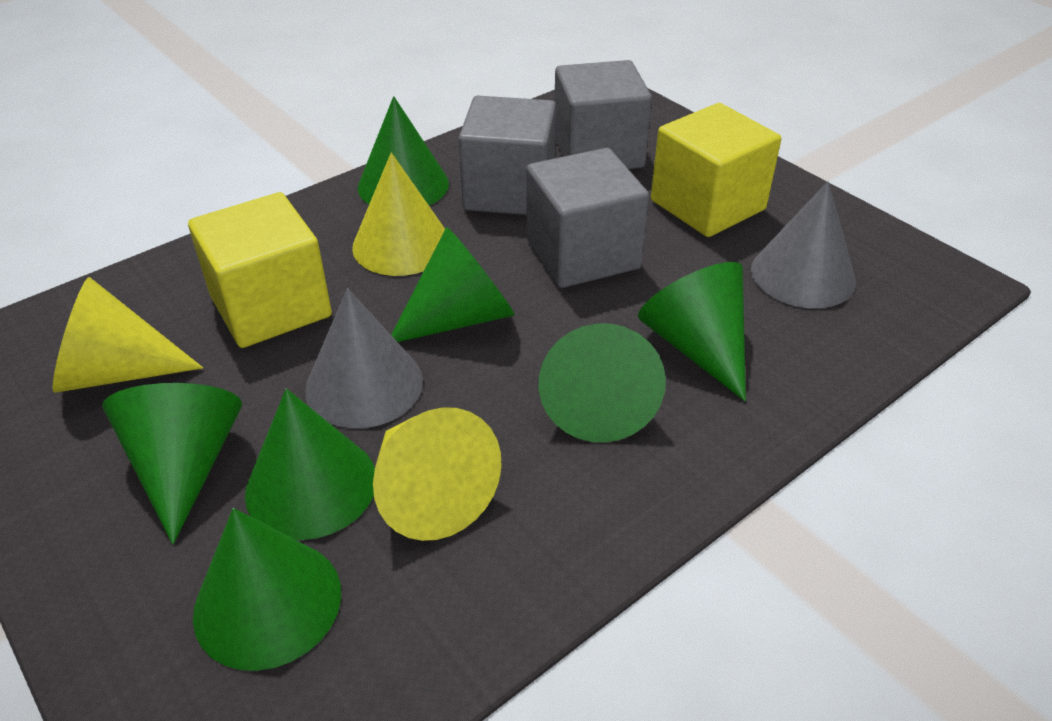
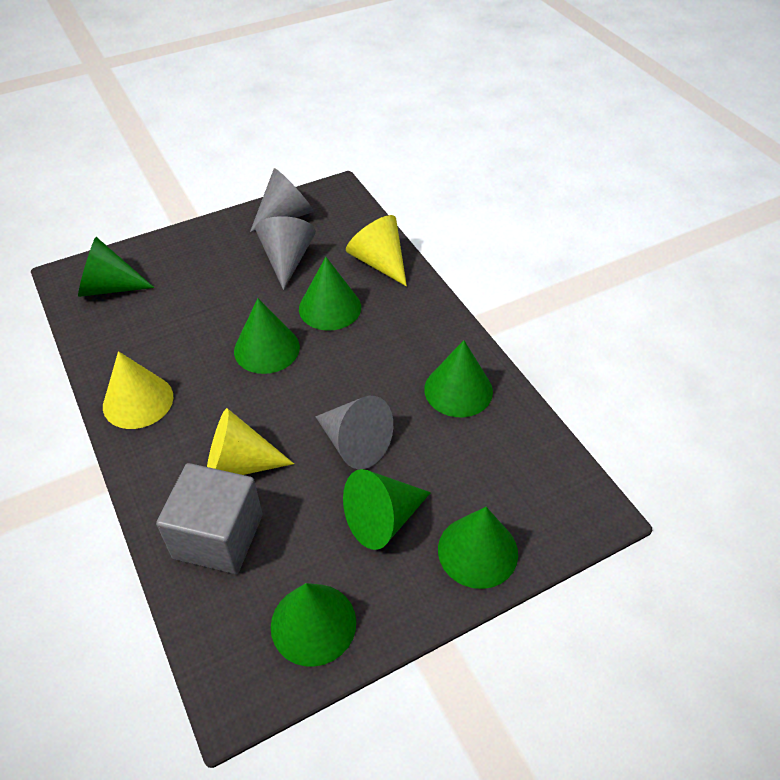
grey cone: [305,288,423,428] [751,181,856,308] = 2 -> [250,168,314,232] [255,216,316,290] [315,396,393,469] = 3
grey cube: [458,96,556,215] [526,148,649,288] [554,60,652,169] = 3 -> [156,463,262,574] = 1
yellow cube: [188,192,332,348] [651,103,781,237] = 2 -> none = 0

